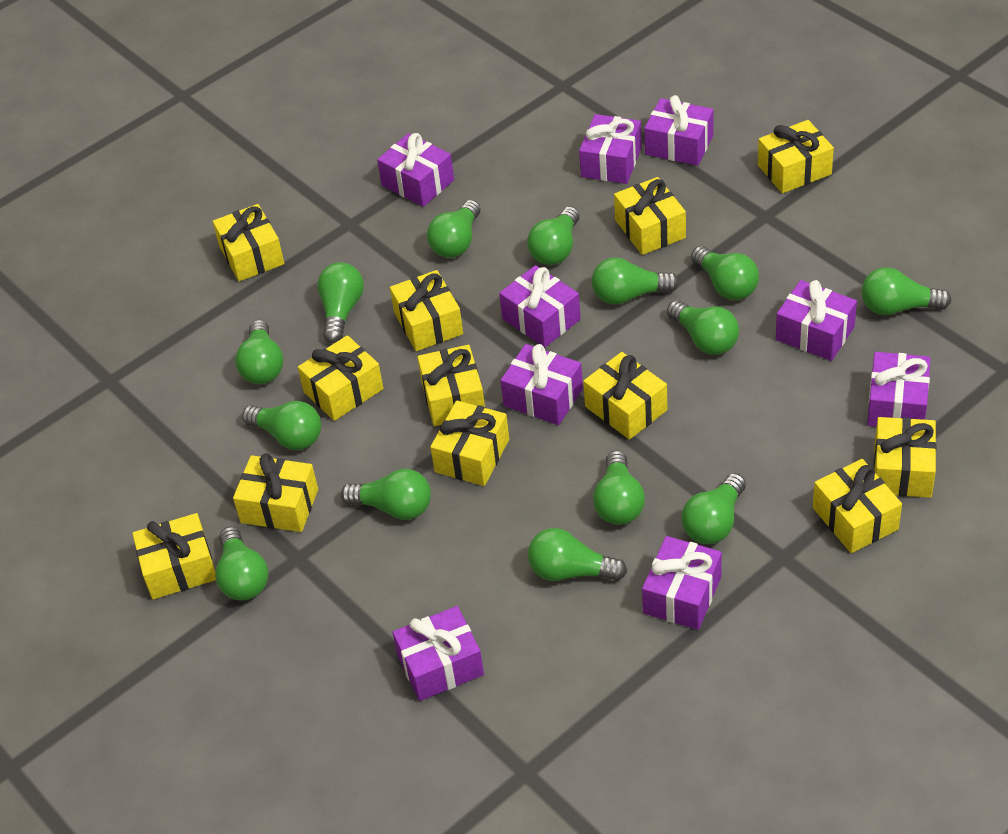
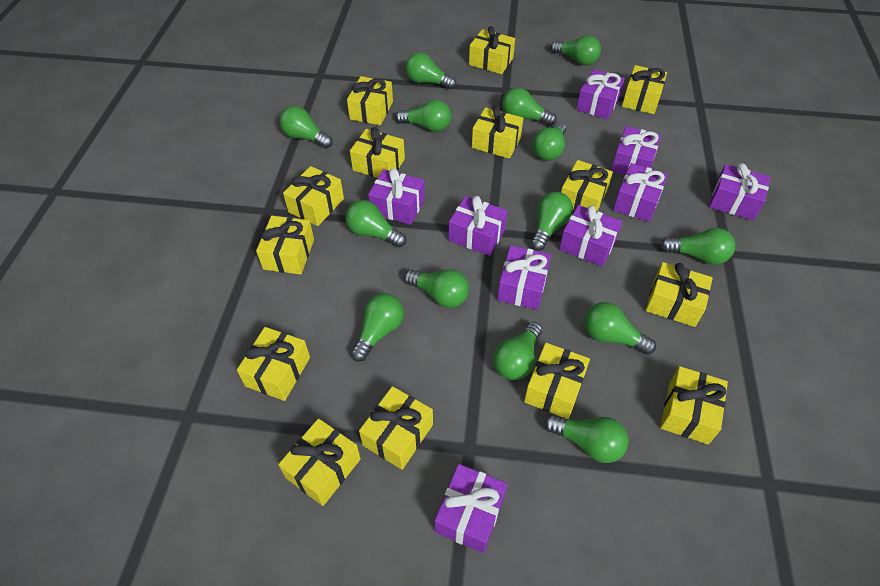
yellow gift: [132,513,216,599] [213,204,284,281] [233,453,318,532] [298,335,383,421] [390,270,463,351] [417,345,485,426] [430,401,509,486] [583,352,668,440] [614,177,686,255] [758,120,834,193] [813,459,902,553] [873,417,937,498] = 12 -> [237,327,310,401] [256,216,314,275] [278,418,361,506] [283,166,344,226] [347,76,393,125] [350,127,405,178] [359,386,433,470] [469,26,515,74] [472,105,523,159] [524,343,590,419] [561,160,613,213] [622,65,667,114] [646,262,713,327] [660,366,728,444] = 14

